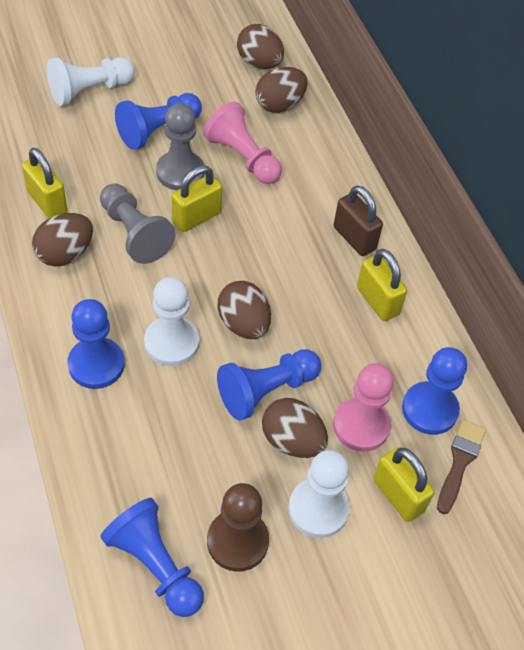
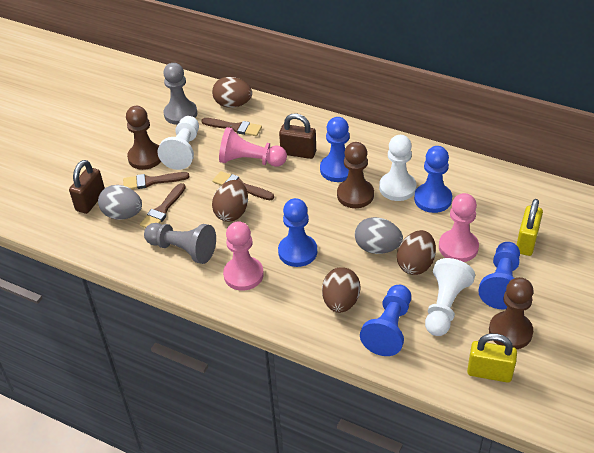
brown brush: [437,420,486,514] = 1 -> [123,172,190,189] [140,183,186,228] [201,118,262,136] [212,171,274,200] = 4
brown egg: [32,213,93,266] [218,281,271,339] [237,24,284,69] [255,67,308,113] [262,398,328,458] = 5 -> [212,77,252,108] [212,180,248,222] [322,267,360,313] [397,230,436,275] = 4
brown padlock: [334,185,383,256] = 1 -> [69,160,105,214] [279,114,316,159] = 2
brown pawn: [207,483,269,572] = 1 -> [126,106,161,170] [337,142,374,208] [489,277,534,349] = 3
grey egg: none = 0 -> [98,185,142,220] [355,217,403,254] = 2
pink pawn: [203,102,282,184] [333,363,394,451] = 2 -> [219,127,287,167] [223,221,264,291] [439,193,479,262] = 3
yellow padlock: [22,148,67,218] [172,166,222,232] [357,249,407,321] [373,448,434,522] = 4 -> [467,333,517,383] [517,199,543,256] = 2

